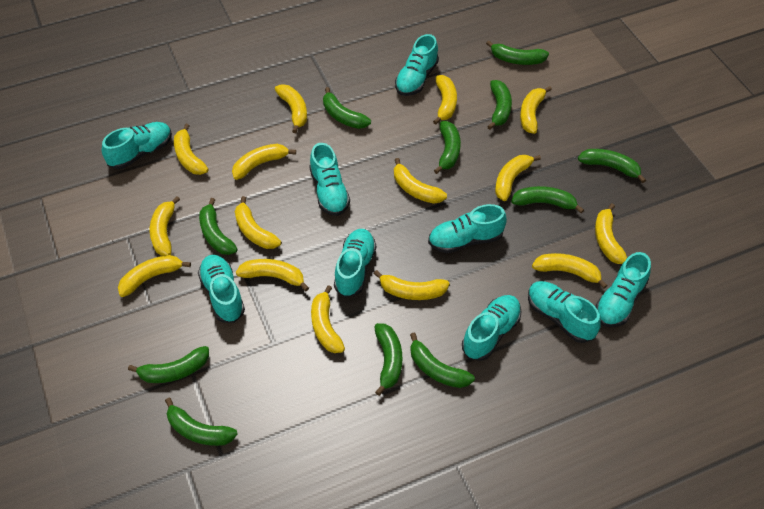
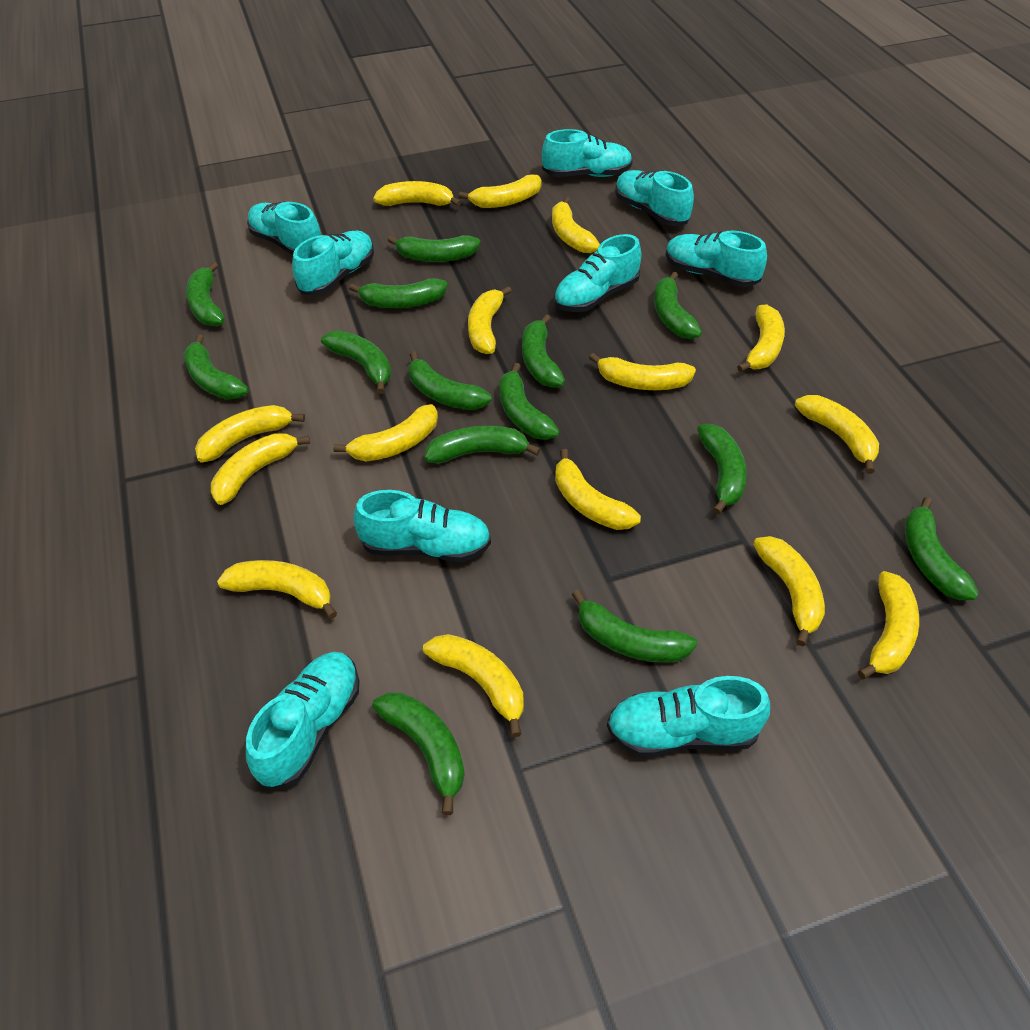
green banana: [128,346,209,383] [165,398,238,446] [199,198,238,255] [323,87,371,129] [374,323,402,396] [410,332,475,388] [434,121,461,174] [486,41,549,65] [487,80,512,130] [511,186,584,213] [578,149,646,183] = 11 -> [183,335,249,400] [186,262,225,327] [321,331,391,394] [349,278,447,308] [372,692,465,815] [387,235,480,262] [409,351,492,410] [424,425,541,463] [500,363,560,440] [522,314,565,388] [572,590,697,663] [654,272,702,339] [697,424,747,515] [905,497,979,600] = 14

